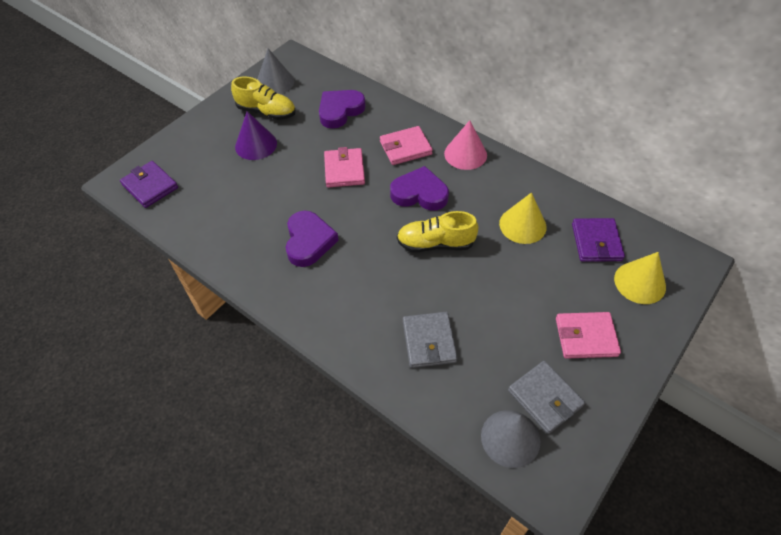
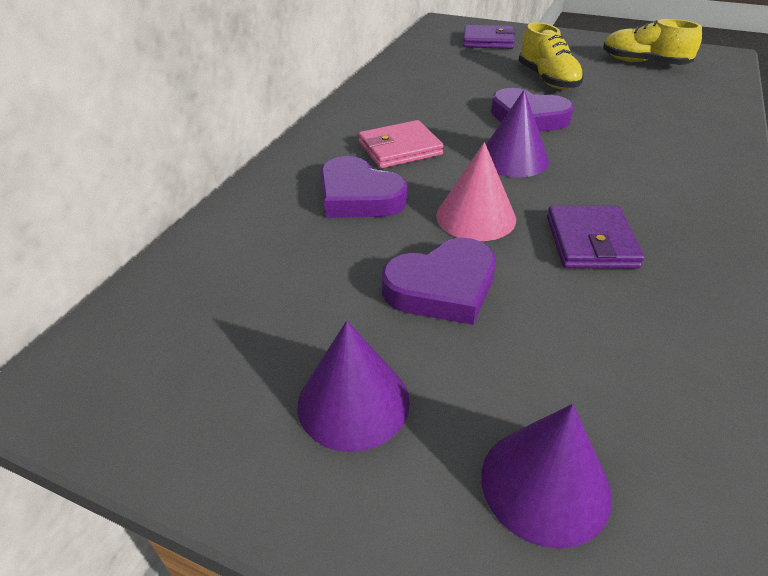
grey cone: [257,48,294,94] [481,410,540,468] = 2 -> none = 0
grey wallet: [403,312,458,368] [508,361,585,434] = 2 -> none = 0
pink wallet: [324,147,365,187] [380,126,433,165] [556,312,621,359] = 3 -> [358,120,444,168] = 1
purple cone: [235,111,277,160] = 1 -> [298,321,410,452] [481,404,612,549] [486,90,549,177] = 3
yellow cone: [499,192,547,244] [614,252,666,304] = 2 -> none = 0

